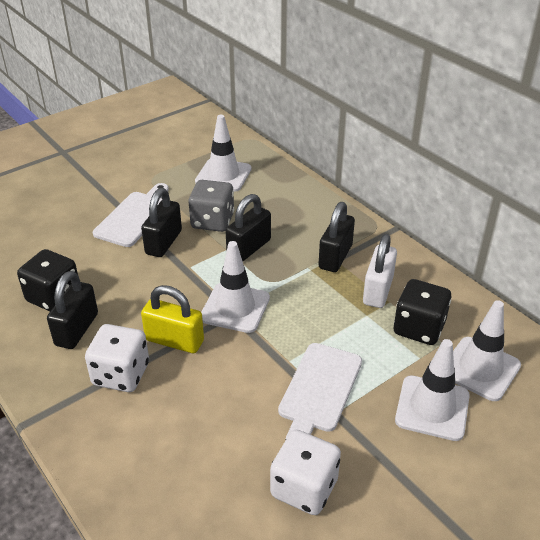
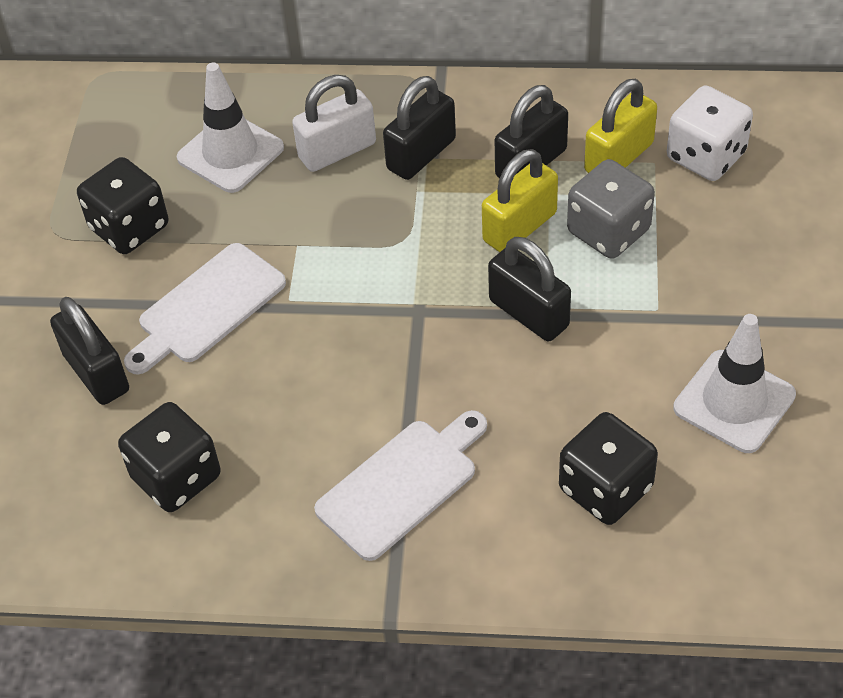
black dice: [17,249,78,311] [394,279,451,345] = 2 -> [77,157,168,254] [118,402,221,512] [559,412,658,525] = 3
white dice: [85,324,149,392] [270,430,341,515] = 2 -> [667,85,753,181] = 1
white traffic cone: [195,115,252,192] [201,241,270,333] [395,339,470,441] [453,300,521,401] = 4 -> [177,63,284,193] [673,314,796,453] = 2
yellow padlock: [141,285,204,353] = 1 -> [482,149,558,252] [584,79,657,173] = 2

